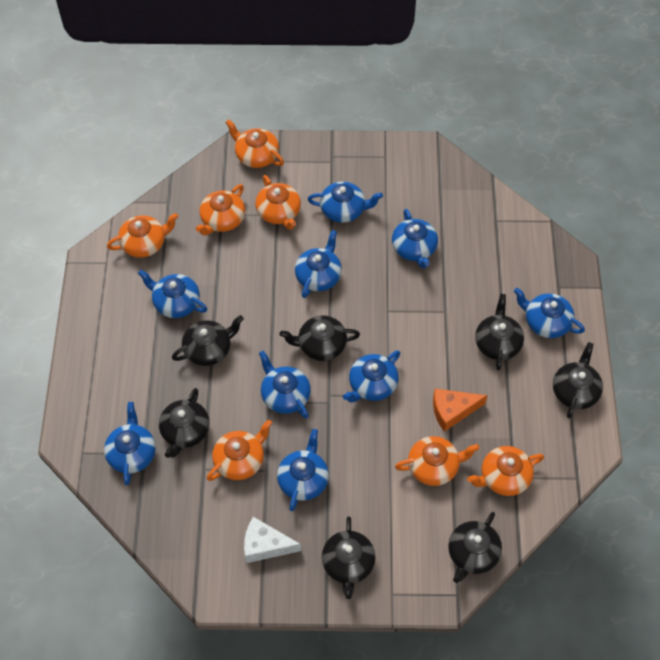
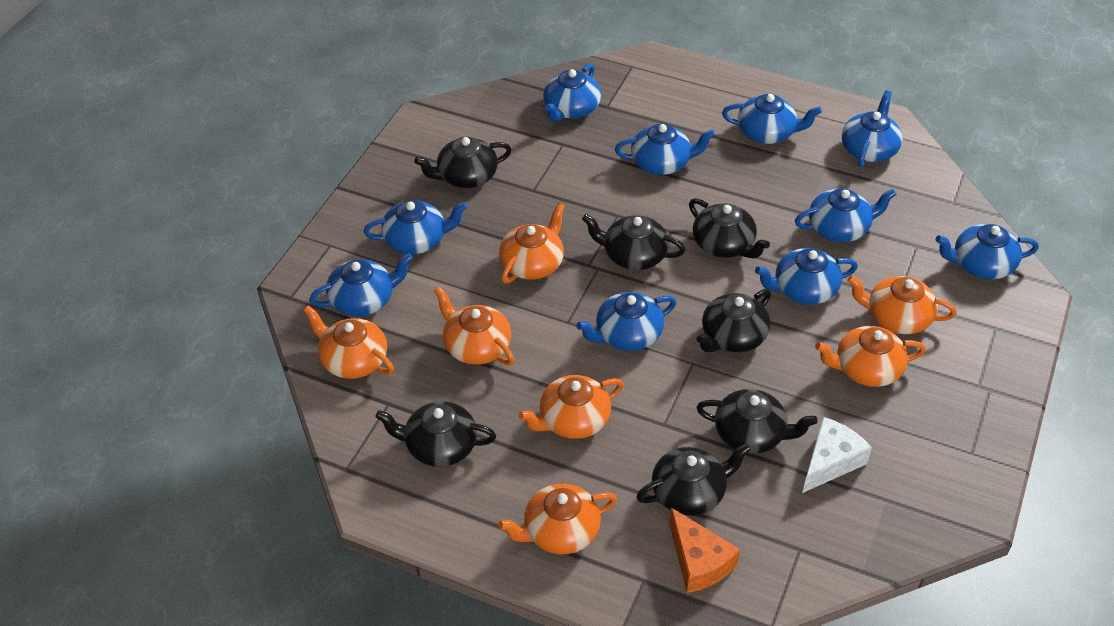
blue teapot: [104,402,156,485] [138,270,207,318] [259,351,311,419] [277,429,329,511] [295,230,342,298] [307,182,383,223] [343,350,401,402] [392,209,438,268] [514,288,585,338] = 9 -> [309,253,413,316] [363,200,467,254] [543,64,601,122] [576,292,676,351] [615,124,715,175] [722,94,822,144] [755,248,858,305] [795,188,897,242] [842,91,903,167] [935,224,1039,279] = 10

